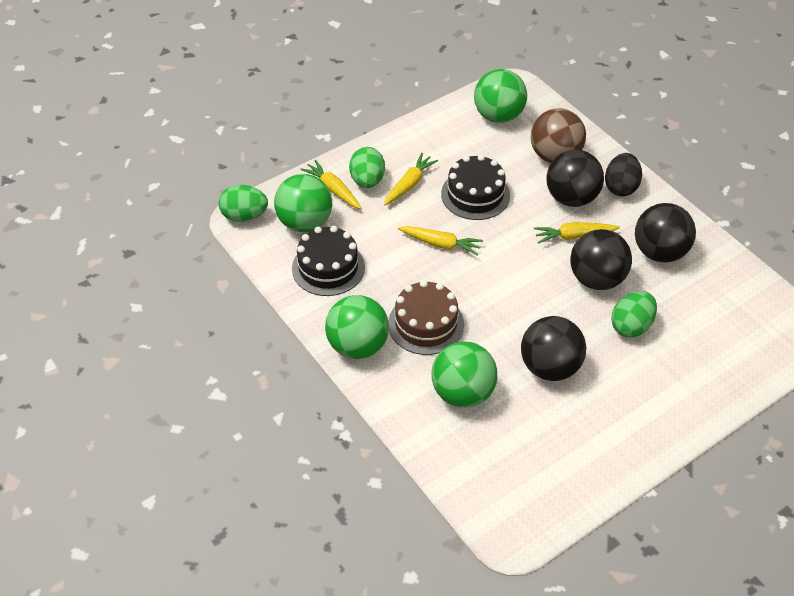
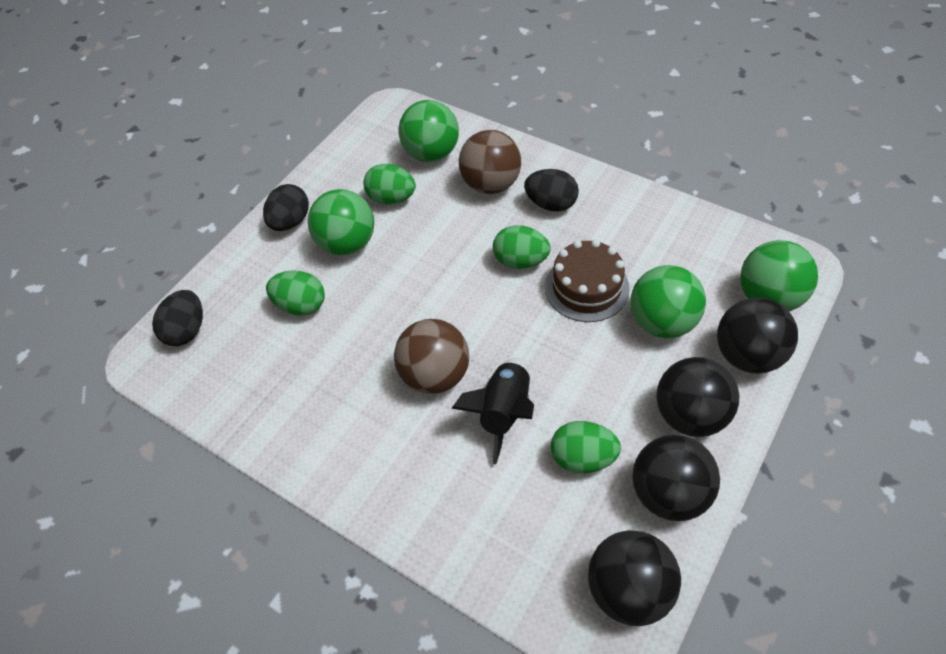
black cake: [292,226,365,296] [441,154,510,220] = 2 -> none = 0
black egg: [605,153,642,196] = 1 -> [152,290,203,346] [263,184,309,231] [524,169,579,212] = 3
black rocket: none = 0 -> [451,358,534,464] = 1
brown ball: [531,108,586,163] = 1 -> [394,319,469,394] [459,130,521,194] = 2
green egg: [219,185,268,222] [349,147,385,188] [611,291,657,338] = 3 -> [266,270,325,315] [363,164,416,205] [493,225,550,269] [551,421,621,473] = 4
yellow carrot: [300,160,361,209] [384,153,438,206] [398,226,483,256] [534,222,620,244] = 4 -> none = 0

